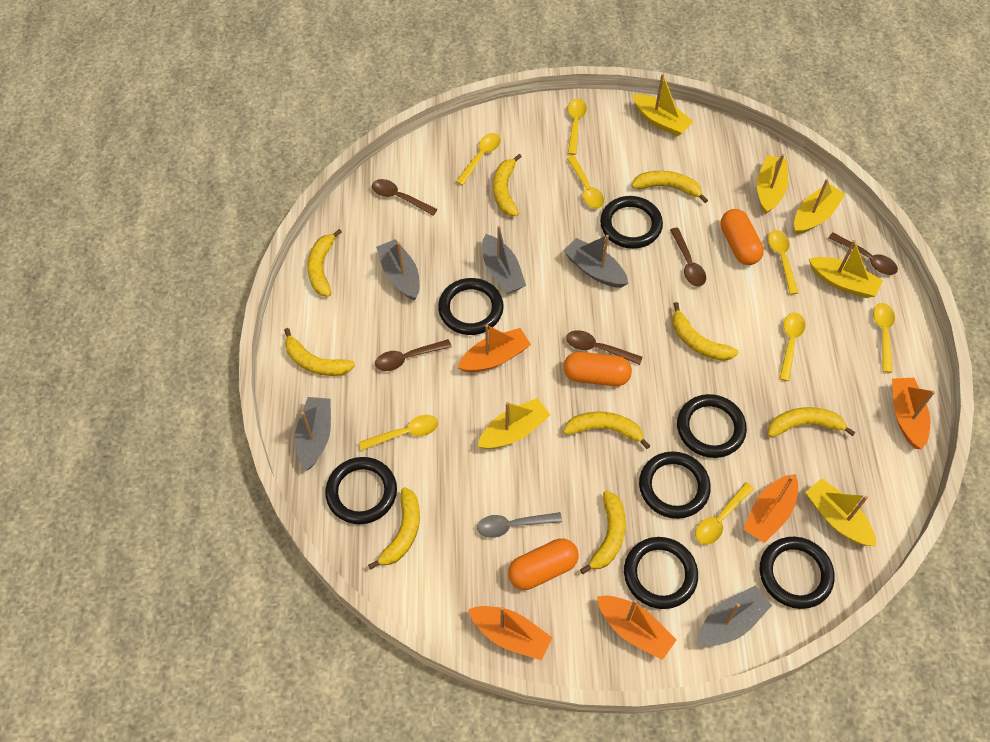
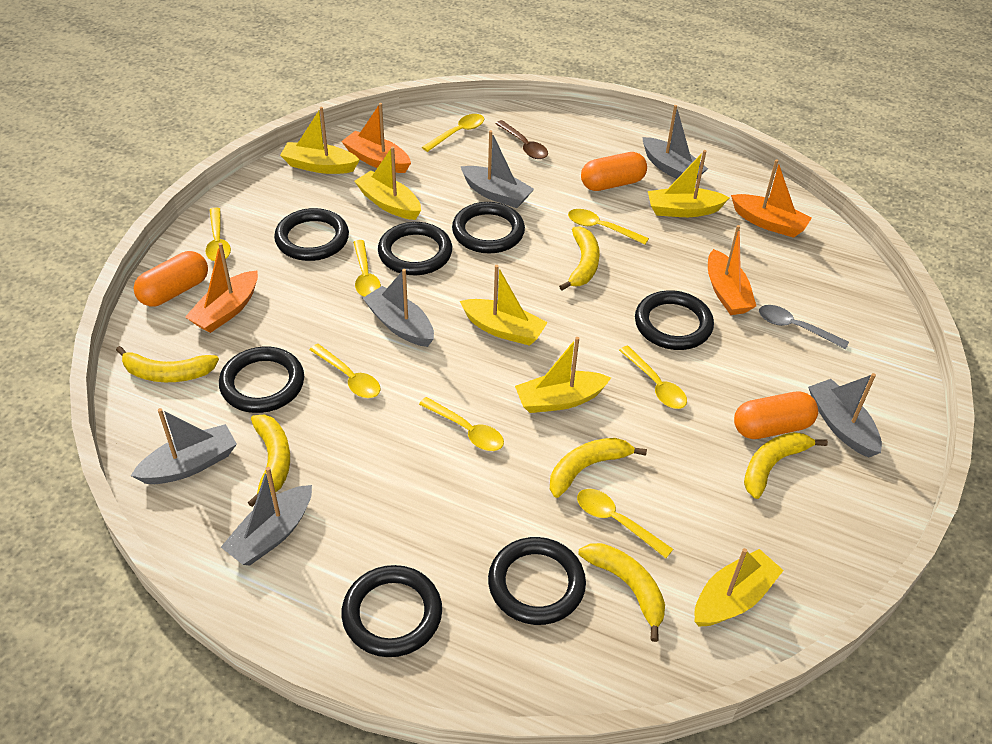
brown spoon: [372,179,438,216] [375,339,452,371] [566,330,643,365] [670,227,706,287] [829,232,898,275] = 5 -> [495,120,548,159] = 1
grey boat: [295,397,331,470] [376,239,420,300] [482,226,526,294] [563,235,629,288] [697,585,772,646] = 5 -> [131,408,237,484] [221,467,312,566] [363,269,434,347] [460,130,534,208] [642,105,708,179] [808,373,882,458] = 6
orange boat: [457,324,531,373] [468,606,553,660] [597,596,677,660] [743,474,798,543] [892,378,935,449] = 5 -> [185,243,258,333] [341,103,411,173] [708,225,756,315] [731,159,812,238] = 4
yellow banana: [284,328,355,376] [307,229,342,296] [368,487,420,570] [493,154,522,216] [563,412,650,449] [580,491,626,574] [631,171,708,203] [672,302,738,361] [768,407,856,437] = 9 -> [116,346,219,382] [248,415,290,507] [550,438,647,498] [559,227,600,290] [578,543,665,642] [744,432,828,499] = 6

